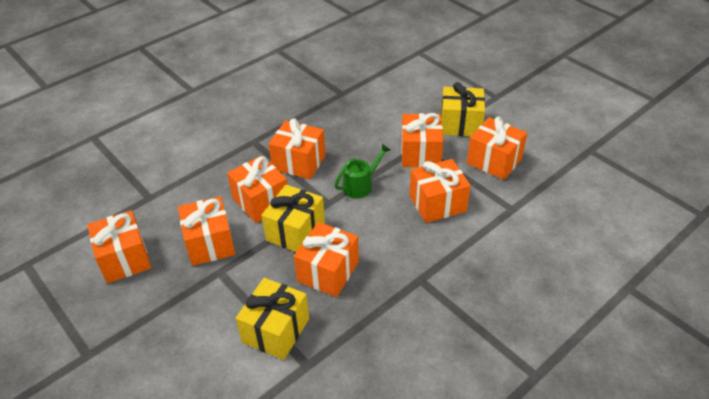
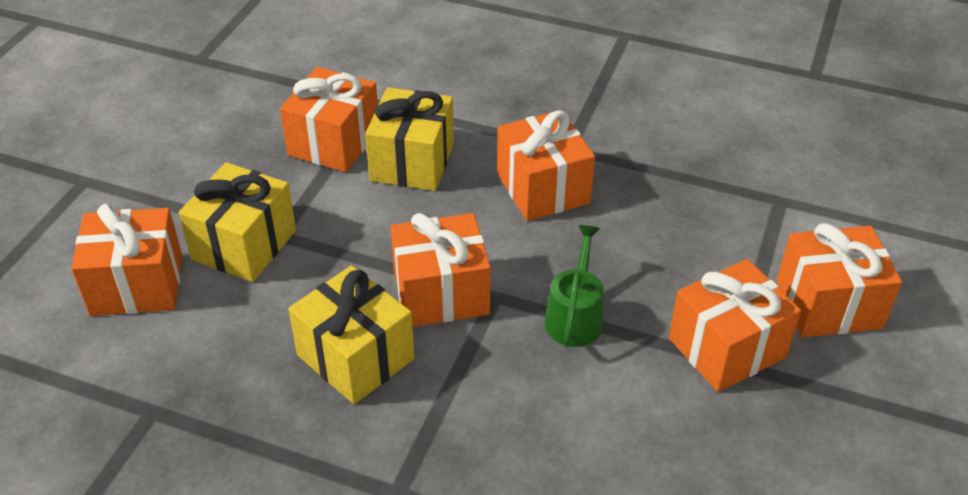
orange gift: [87,210,151,283] [178,196,235,266] [227,155,287,223] [268,118,326,179] [294,222,359,297] [401,113,443,167] [410,159,471,223] [467,117,527,180] = 8 -> [71,204,182,316] [280,67,378,172] [391,213,491,327] [497,110,595,221] [669,259,801,392] [777,223,902,338] = 6

